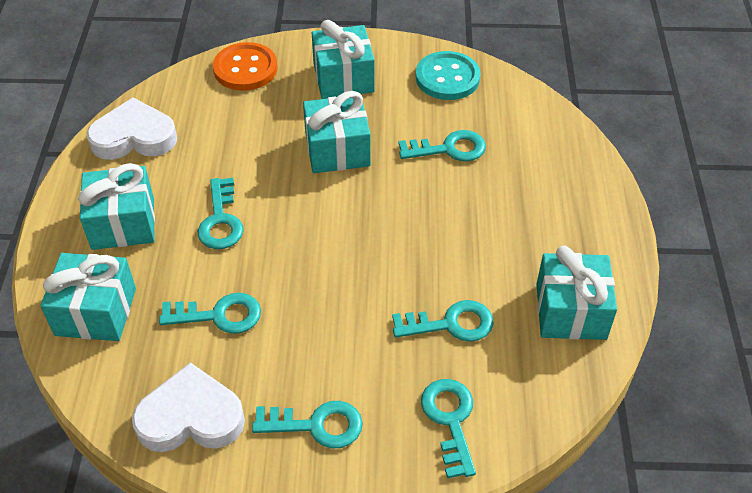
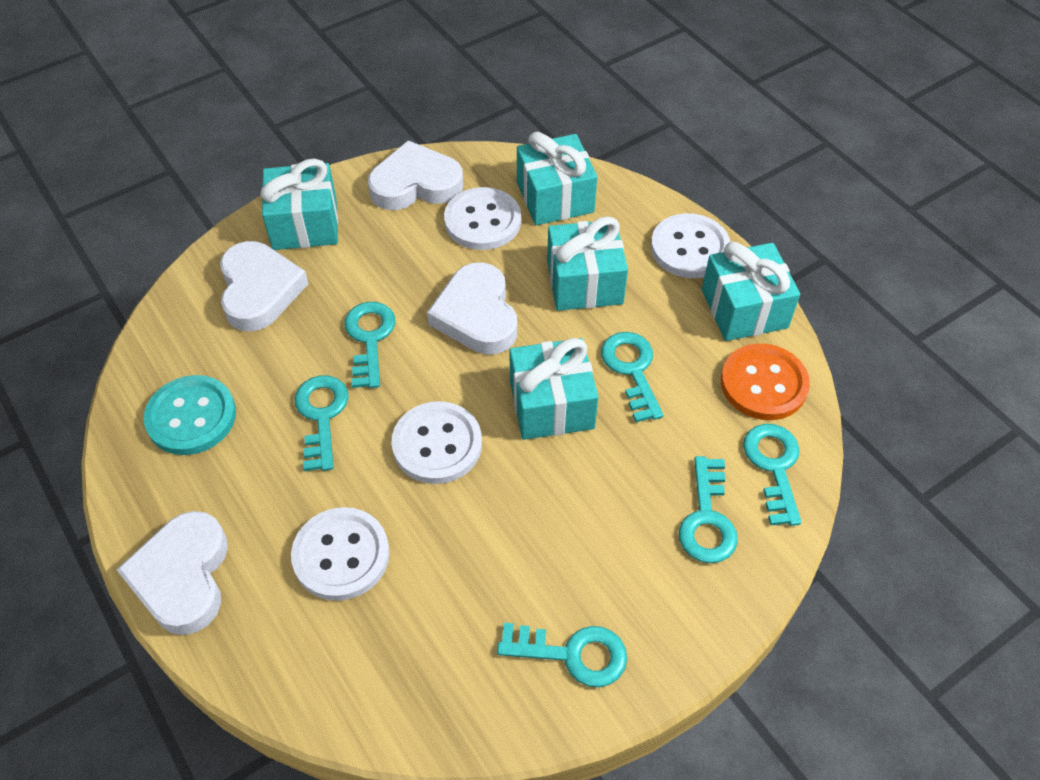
white button: none = 0 -> [291,507,390,601] [391,401,482,484] [444,187,521,250] [651,213,730,278] = 4
white heart: [87,98,177,160] [132,362,245,452] = 2 -> [116,511,228,635] [220,241,309,331] [368,140,463,210] [427,262,517,355] = 4

